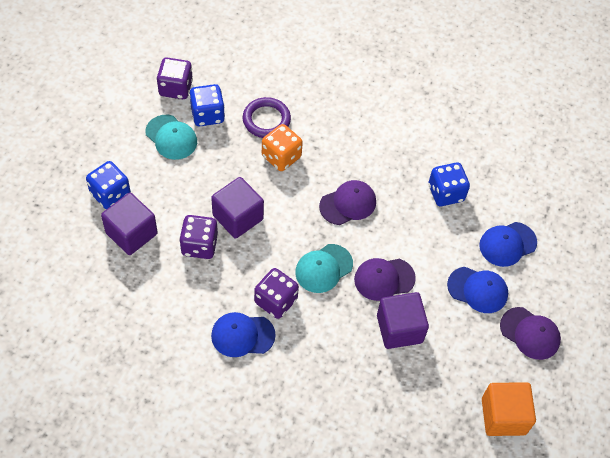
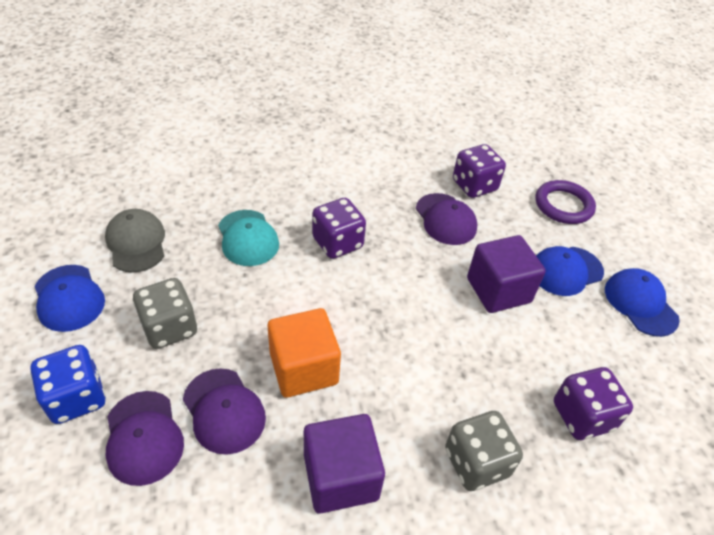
blue dice: [86,161,131,209] [189,84,225,126] [428,163,470,206] = 3 -> [30,345,106,424] = 1
grey cap: none = 0 -> [105,209,165,273] = 1
grey dice: none = 0 -> [133,278,197,349] [445,411,523,491] = 2
orange dice: [262,124,303,171] = 1 -> none = 0
purple cube: [101,193,158,255] [211,177,264,238] [377,292,429,349] = 3 -> [304,414,385,514] [467,235,546,313] = 2
turquoise cap: [145,115,197,160] [295,244,353,293] = 2 -> [218,210,279,266] = 1

